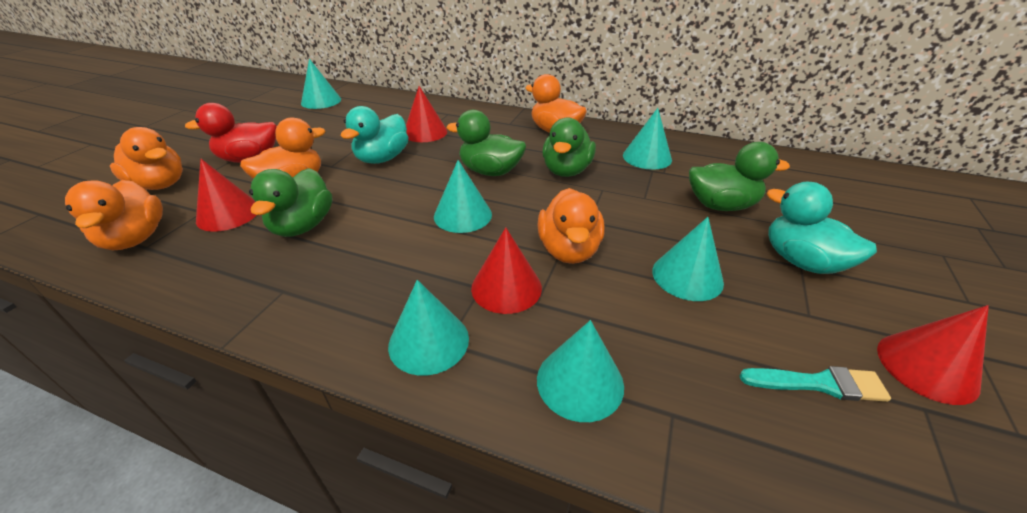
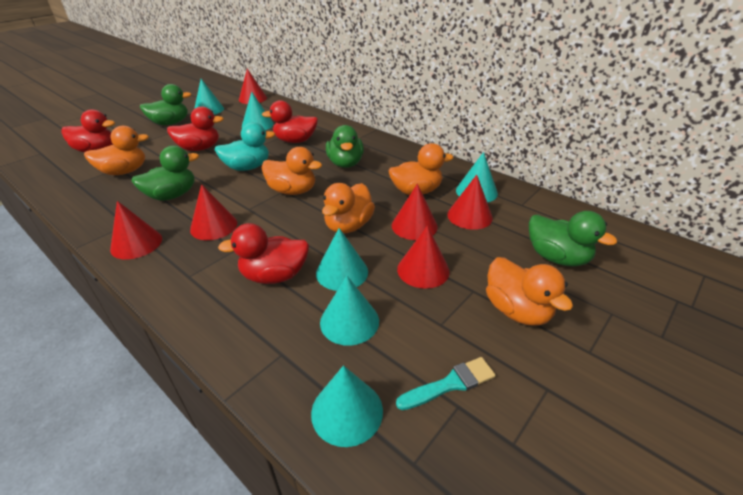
red cone: [196,159,256,232] [406,86,447,142] [471,227,542,314] [877,305,989,405] = 4 -> [110,201,162,259] [190,184,237,240] [239,68,267,104] [392,184,438,240] [397,225,450,289] [447,175,493,230] = 6
red duck: [185,103,277,163] = 1 -> [61,109,115,152] [167,106,224,151] [218,223,309,284] [262,100,318,143] = 4
turquoise duck: [340,106,409,164] [767,181,877,274] = 2 -> [214,122,275,171] = 1

